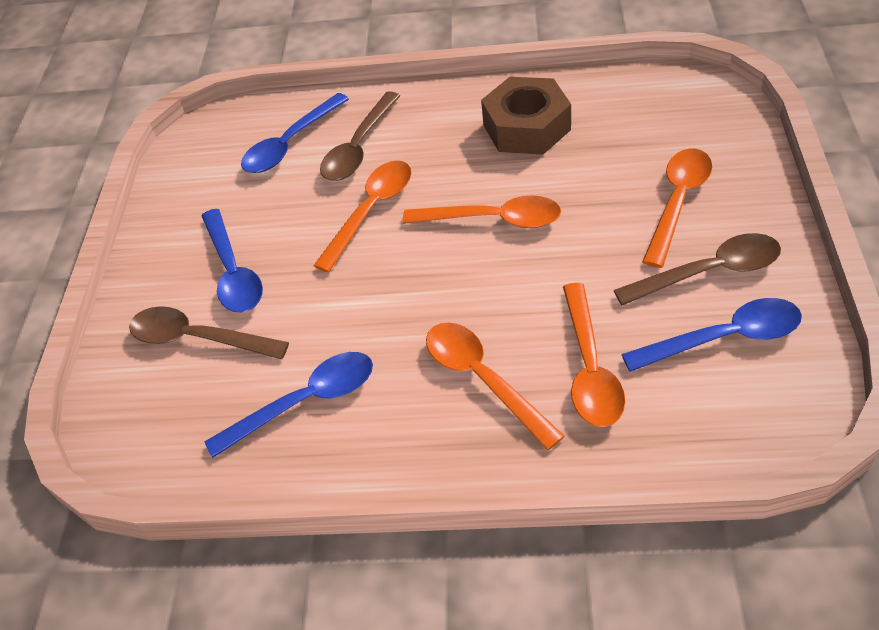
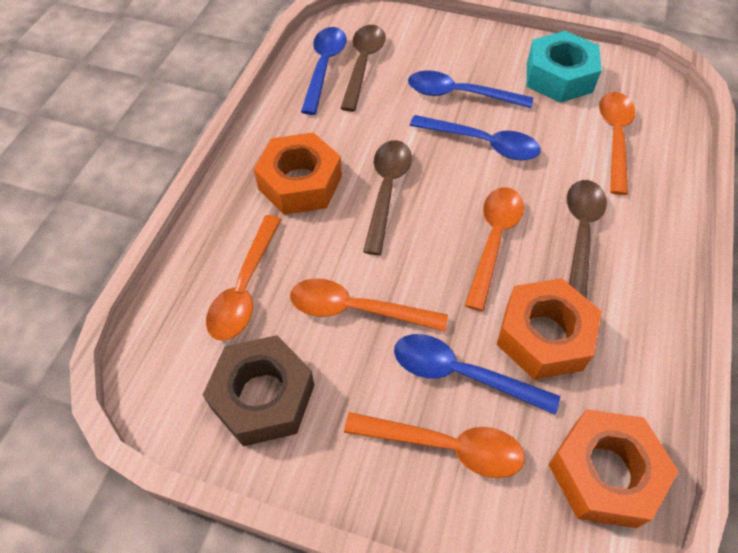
orange nut: none = 0 -> [254,132,342,215] [496,278,602,380] [548,409,679,528] = 3
turquoise nut: none = 0 -> [527,31,602,103] = 1

